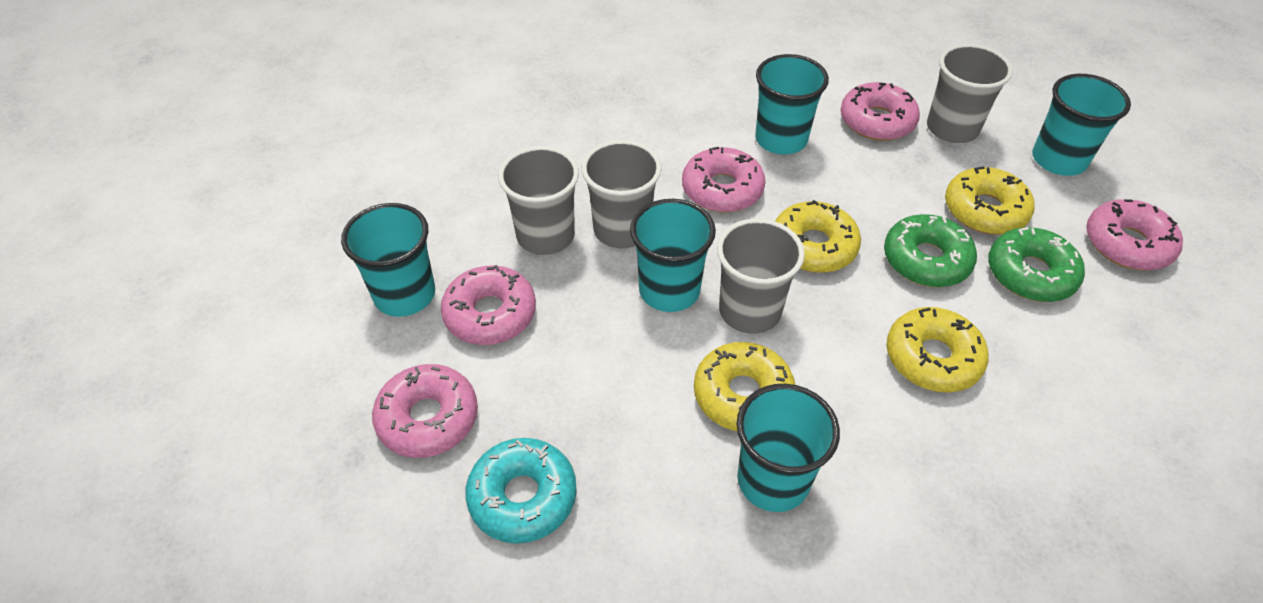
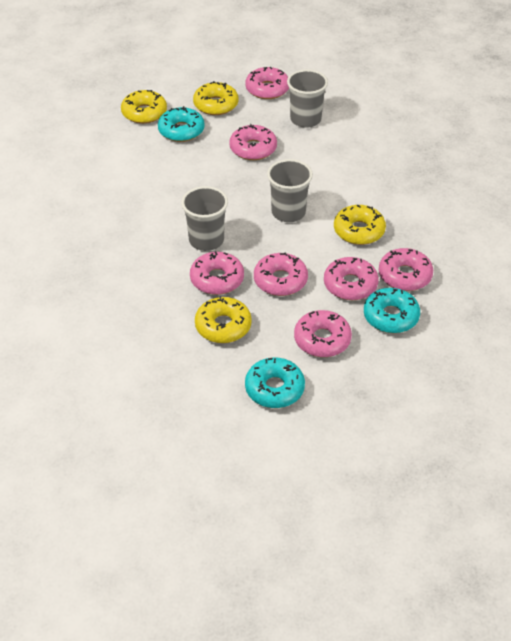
green donut: [884,214,977,287] [988,227,1085,302] = 2 -> none = 0
grey cup: [498,146,579,255] [582,140,662,248] [717,219,805,334] [927,44,1013,143] = 4 -> [181,186,228,251] [267,159,313,222] [287,69,328,128] = 3
pink donut: [372,364,478,458] [441,265,536,345] [682,147,765,212] [841,82,920,141] [1086,199,1183,270] = 5 -> [190,251,244,295] [229,124,277,160] [245,67,289,99] [254,252,308,296] [294,310,352,357] [324,257,379,300] [379,248,433,291] = 7
turquoise cup: [341,203,435,317] [630,199,716,312] [737,384,840,512] [755,54,829,155] [1032,74,1131,176] = 5 -> none = 0
turquoise donut: [465,438,577,544] = 1 -> [158,106,205,142] [245,357,305,408] [364,288,420,333] = 3

